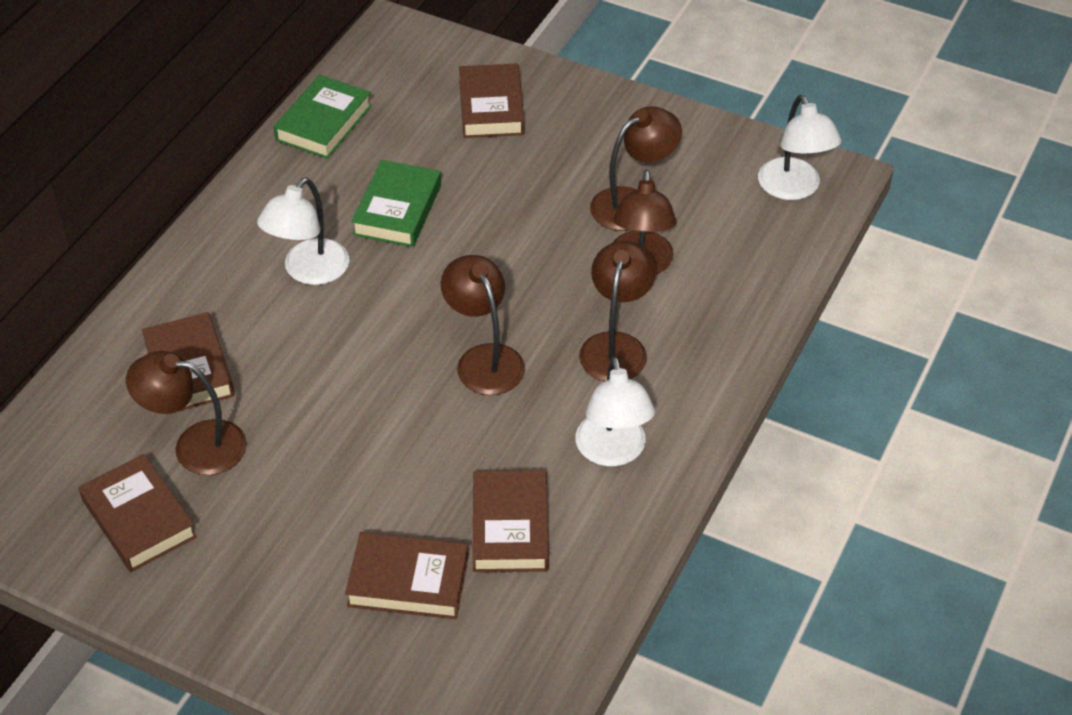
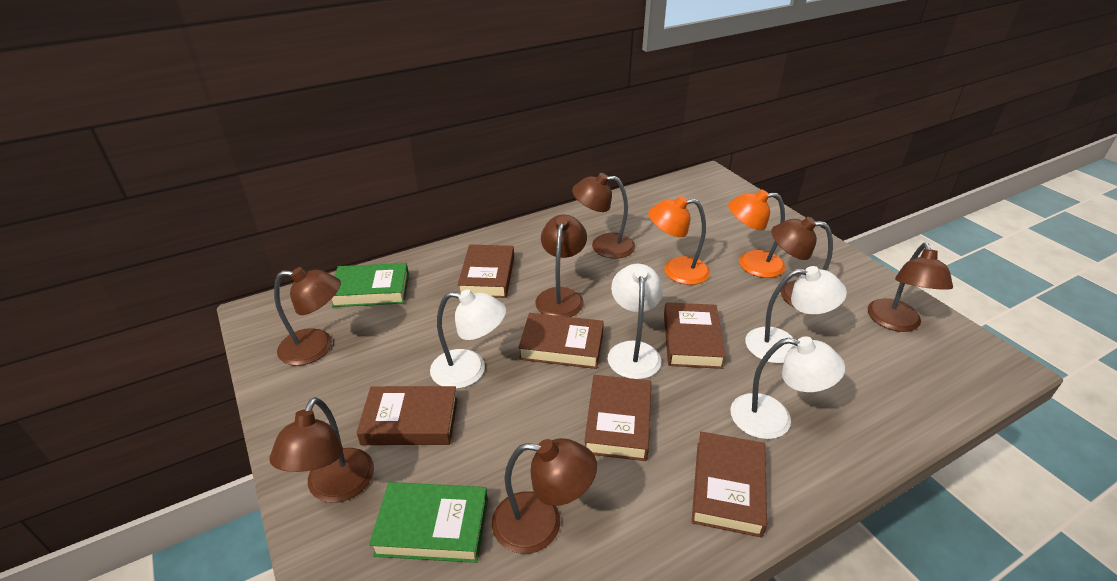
brown book: [79,454,197,572] [142,312,234,414] [345,532,469,619] [459,64,524,138] [473,470,549,572] = 5 -> [356,386,458,445] [458,244,514,298] [518,313,604,369] [584,375,651,461] [664,302,726,369] [692,432,767,538] = 6
brown lamp: [126,351,247,475] [441,255,525,395] [579,241,656,381] [590,106,682,231] [613,169,677,274] = 5 -> [269,397,374,503] [274,267,341,366] [492,438,597,554] [535,215,587,317] [572,173,635,259] [771,217,833,306] [868,243,953,332] = 7
orange lamp: none = 0 -> [648,196,710,285] [728,189,785,278] = 2
white lamp: [257,178,350,285] [575,356,655,466] [758,95,842,200] = 3 -> [430,289,506,389] [608,264,663,379] [730,336,845,439] [745,266,847,364] = 4

